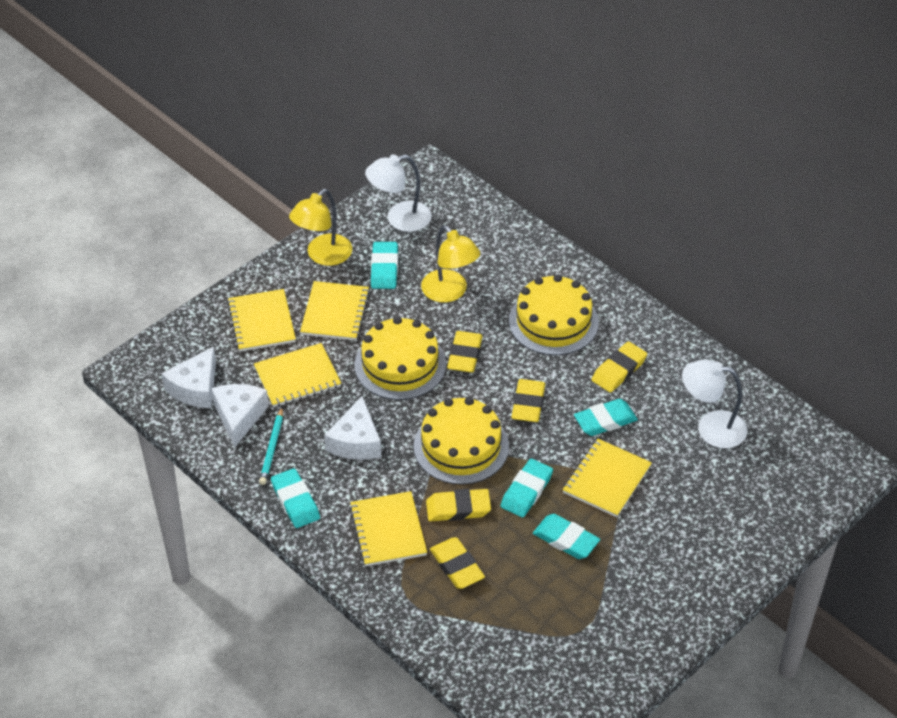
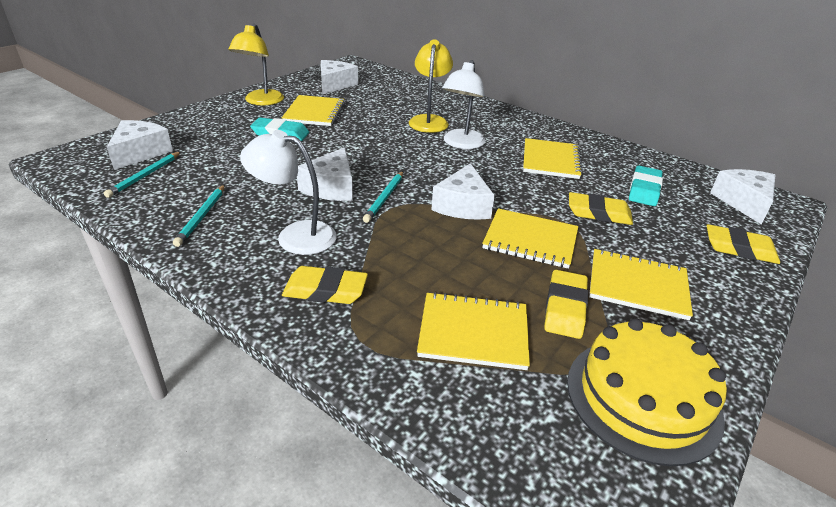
turquoise eraser: [271,468,320,528] [371,242,398,289] [500,459,553,517] [533,514,600,559] [574,399,638,436] = 5 -> [250,117,309,141] [629,166,663,206] = 2
turquoise pencil: [259,407,283,485] = 1 -> [104,152,181,198] [173,185,225,247] [363,171,403,223] = 3
white cheese: [161,346,216,408] [211,384,269,447] [324,396,381,460] = 3 -> [107,120,173,170] [297,147,353,201] [321,60,358,95] [431,163,495,220] [710,169,776,224] = 5
yellow cake: [354,316,446,400] [414,397,509,485] [509,274,599,355] = 3 -> [567,318,727,466] = 1
yellow eraser: [426,489,491,521] [430,537,485,589] [447,331,483,373] [512,379,545,422] [592,341,647,393] = 5 -> [282,266,368,304] [544,270,589,339] [569,192,633,225] [706,224,780,264] = 4

